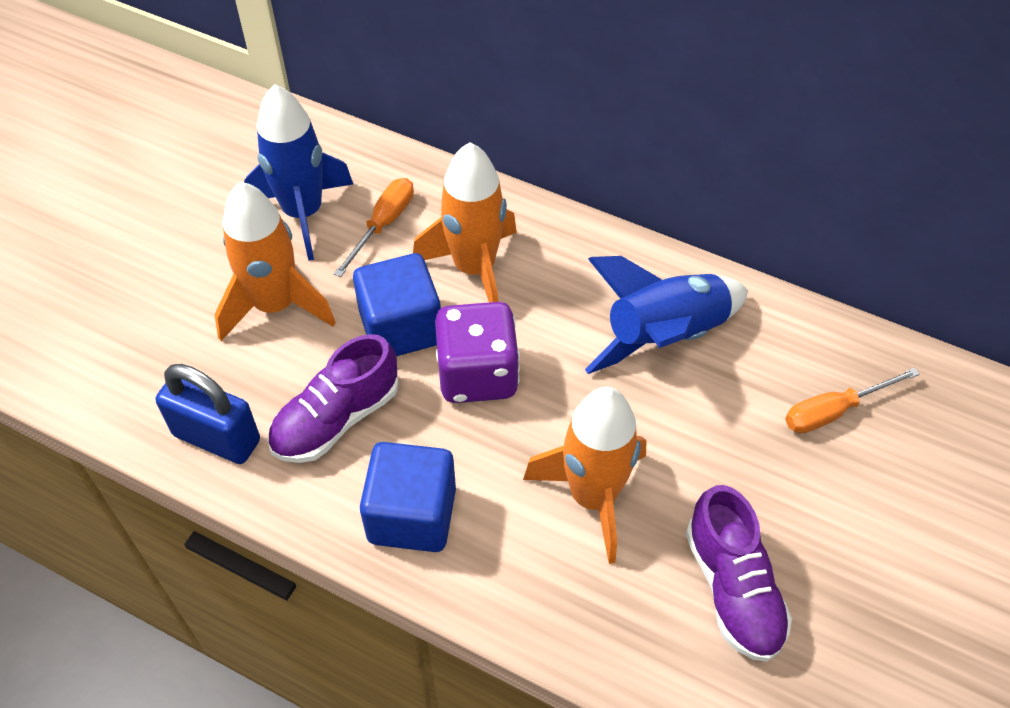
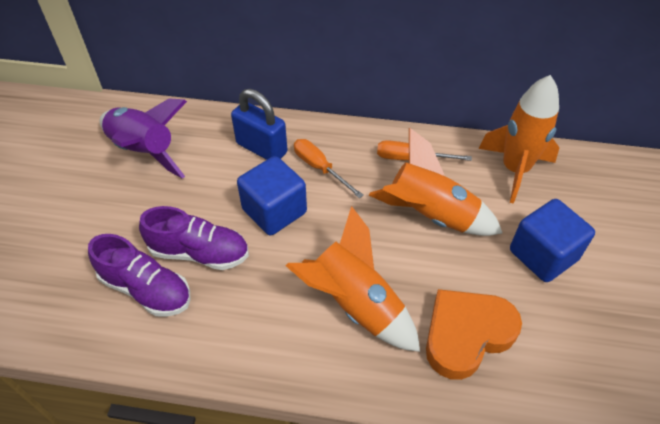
blue rocket: [244,84,353,261] [585,256,748,374] = 2 -> none = 0
orange heart: none = 0 -> [426,289,522,380] = 1
purple dice: [435,302,520,403] = 1 -> none = 0
purple rocket: none = 0 -> [100,98,187,179] = 1

